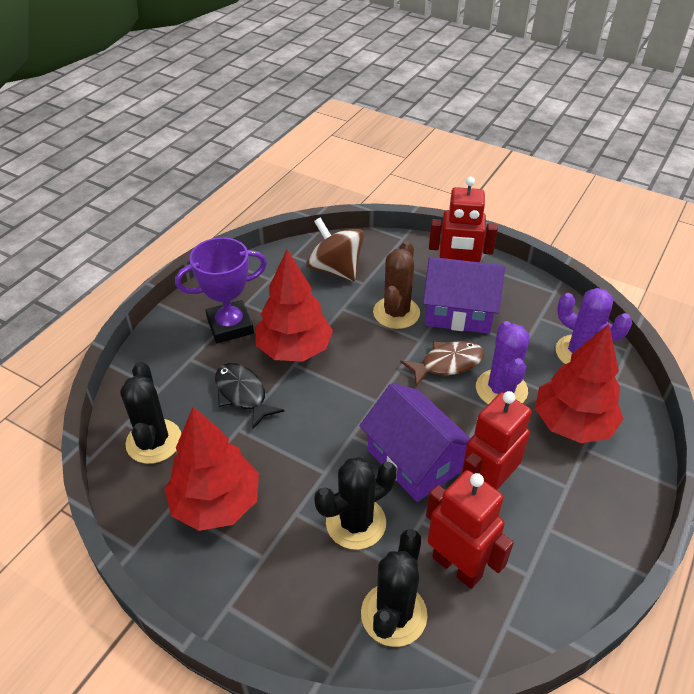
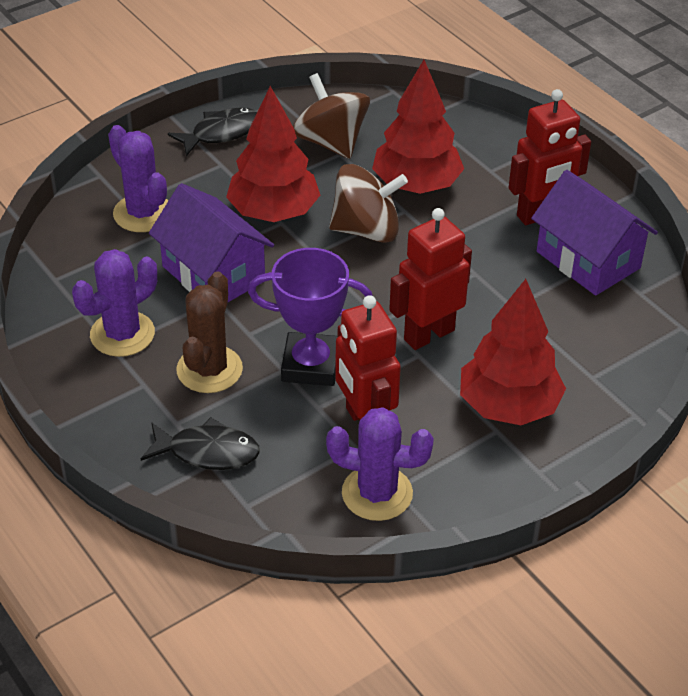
black cactus: [120,362,181,464] [314,457,397,550] [361,529,428,647] = 3 -> none = 0
black fish: [215,363,284,429] = 1 -> [141,417,260,470] [168,108,257,156] = 2
brown fish: [400,341,484,386] = 1 -> none = 0
brown spinning top: [306,218,364,281] = 1 -> [293,73,370,159] [329,164,408,243] = 2
purple cactus: [476,321,530,404] [556,288,632,364] = 2 -> [72,249,157,357] [108,125,168,232] [326,407,434,521] = 3

